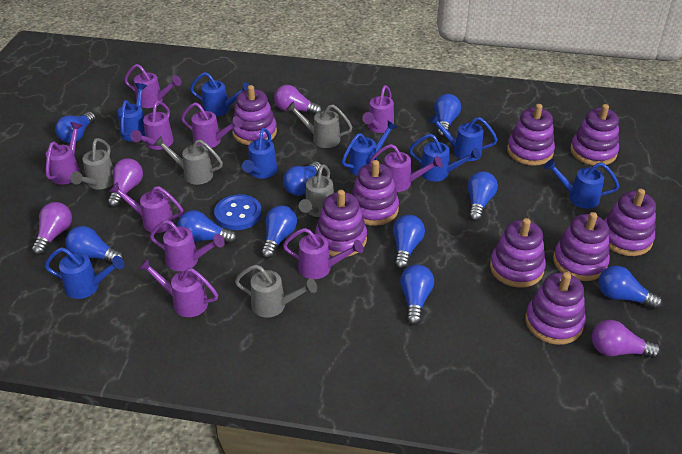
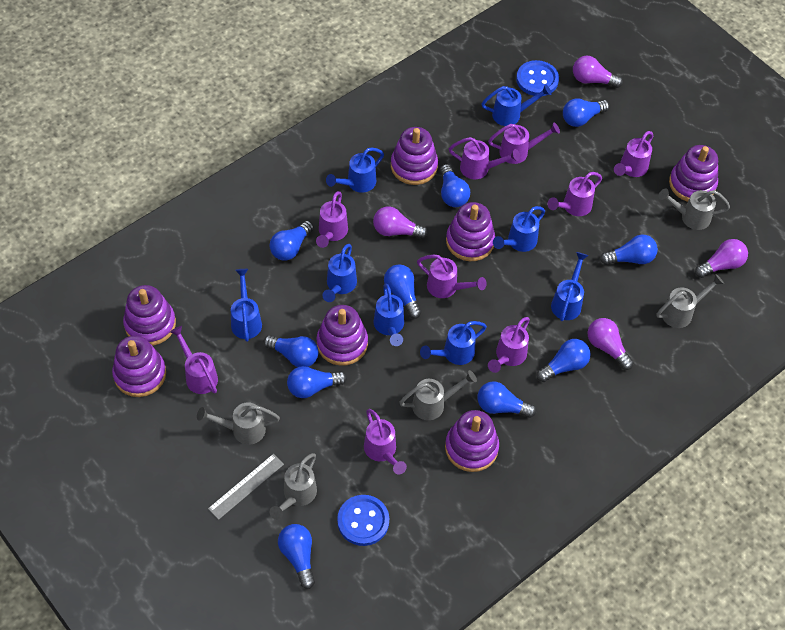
blue button: [214,194,262,230] = 1 -> [337,495,389,546] [516,60,559,96] = 2
grey ruler: none = 0 -> [208,454,284,520] = 1
purple stacking toy: [232,85,277,145] [315,190,367,257] [351,160,399,226] [490,218,546,288] [507,104,555,166] [525,272,586,345] [553,212,610,281] [570,104,619,166] [604,189,656,256] = 9 -> [112,336,166,397] [123,285,176,346] [317,305,368,366] [391,127,438,185] [445,410,499,472] [446,202,495,261] [669,145,718,202] = 7
purple watering can: [46,122,83,185] [109,182,184,233] [124,64,182,108] [131,101,174,150] [138,258,218,317] [150,220,225,271] [181,102,242,148] [283,228,364,279] [362,85,394,133] [370,144,443,192] = 10 -> [170,326,218,394] [316,191,348,248] [364,409,407,475] [417,255,487,298] [449,137,520,179] [488,123,560,164] [488,317,530,373] [547,172,602,216] [614,131,653,177] = 9

